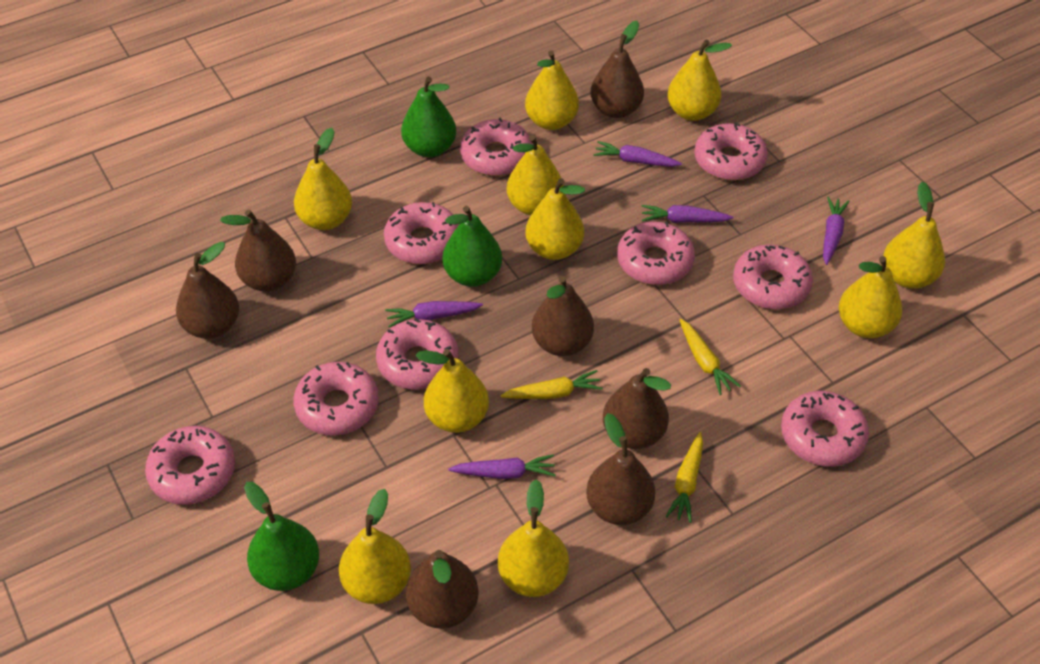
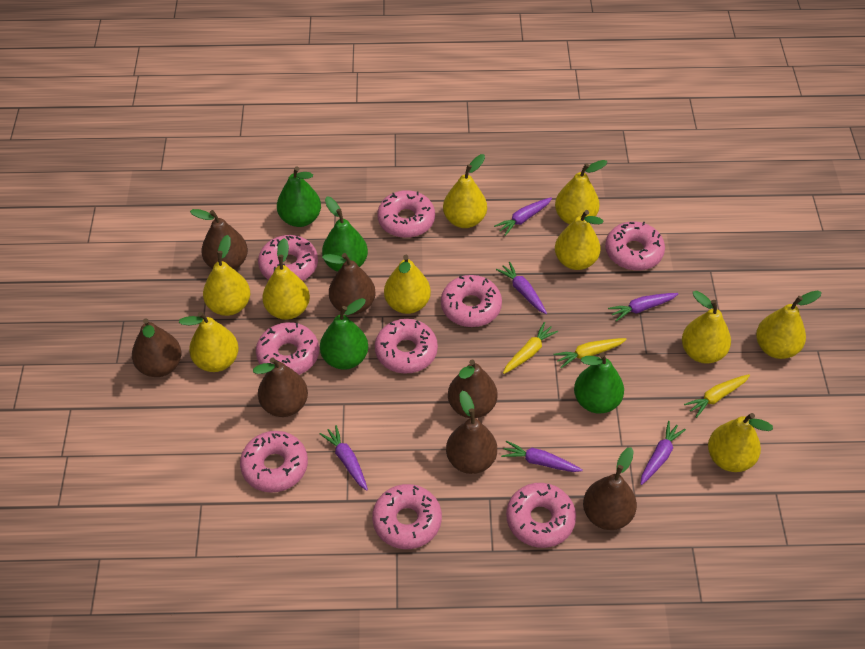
green pear: [244,482,319,591] [401,76,456,157] [442,206,502,287] = 3 -> [277,166,321,227] [320,298,368,370] [322,196,368,272] [574,353,624,414] = 4
purple carrot: [385,301,483,327] [448,454,556,479] [593,141,682,167] [642,205,734,223] [823,197,849,265] = 5 -> [320,425,368,491] [494,197,552,236] [496,262,547,314] [501,440,583,472] [608,293,678,321] [641,421,686,485] = 6

